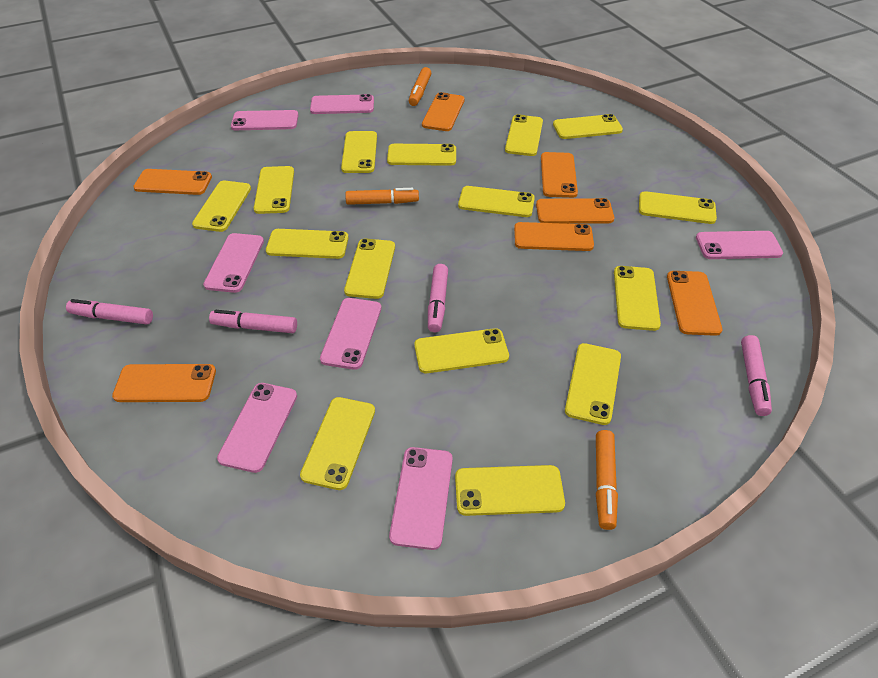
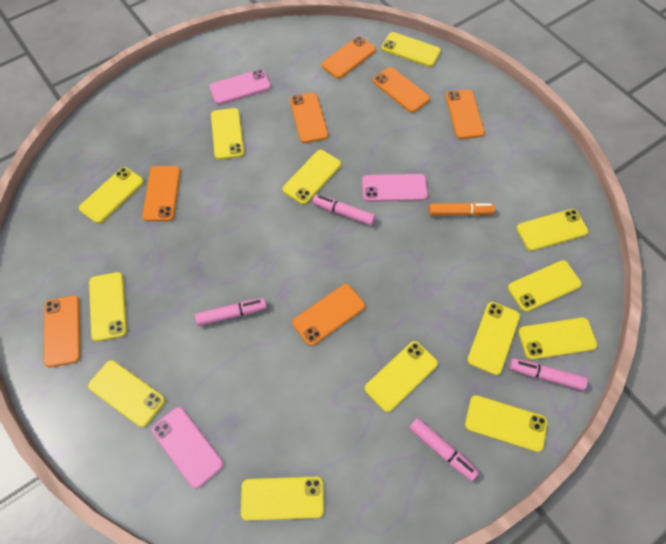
orange marker: [345,188,419,205] [409,67,431,106] [596,430,618,530] = 3 -> [429,202,495,216] = 1
pink phone: [203,233,264,293] [217,383,297,473] [231,110,299,130] [310,94,374,114] [320,298,382,370] [389,447,453,550] [696,231,783,259] = 7 -> [151,407,224,489] [209,69,271,105] [362,174,428,202] = 3
yellow phone: [192,181,251,232] [254,166,294,214] [266,229,349,259] [300,397,375,490] [341,131,377,173] [344,238,395,299] [387,144,456,166] [414,328,509,373] [455,465,565,516] [458,186,535,217] [505,114,543,156] [553,114,623,139] [565,343,621,425] [614,266,661,331] [639,191,717,224] = 15 -> [79,167,144,224] [88,360,165,427] [89,272,127,342] [211,108,244,160] [241,476,324,521] [283,150,341,204] [365,341,438,412] [381,32,441,67] [465,395,548,452] [467,302,520,375] [508,260,582,312] [517,209,588,251] [518,317,597,360] = 13

